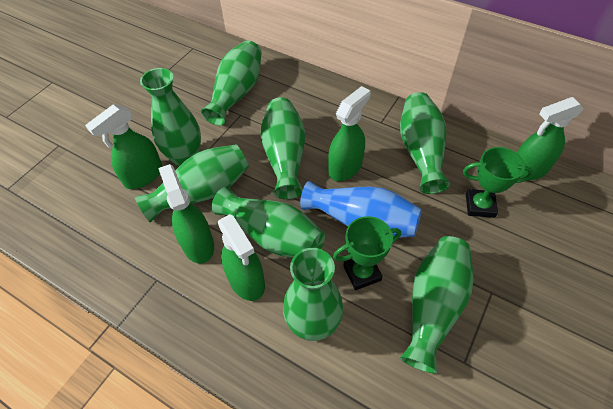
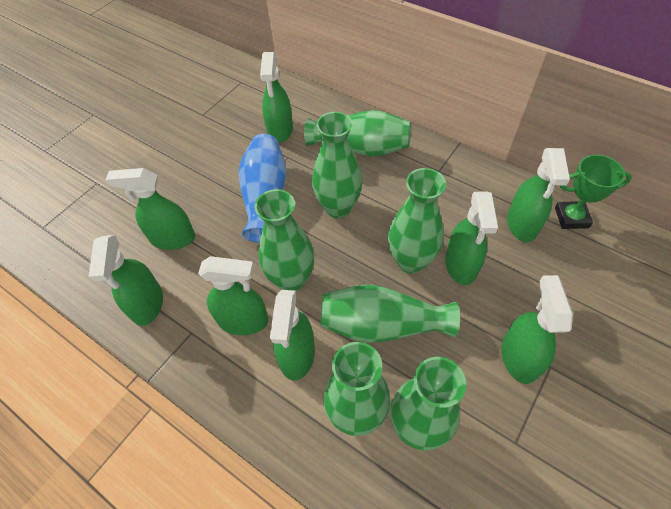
green spray bottle: [85,104,162,189] [158,164,214,264] [218,214,265,301] [328,86,371,181] [517,97,584,180] = 5 -> [89,235,163,326] [106,168,195,250] [198,256,268,335] [260,52,293,143] [270,290,315,381] [445,191,498,285] [501,275,573,384] [507,148,570,242] = 8
green trophy: [333,216,401,290] [463,147,533,218] = 2 -> [555,155,632,229] = 1
green vase: [135,144,249,223] [140,68,201,167] [201,40,262,126] [212,187,325,258] [261,97,305,199] [283,248,343,341] [400,92,450,194] [400,236,473,374] = 8 -> [254,189,314,291] [304,110,411,157] [312,112,362,218] [321,285,460,343] [323,342,390,436] [388,168,446,274] [390,357,466,450] = 7

